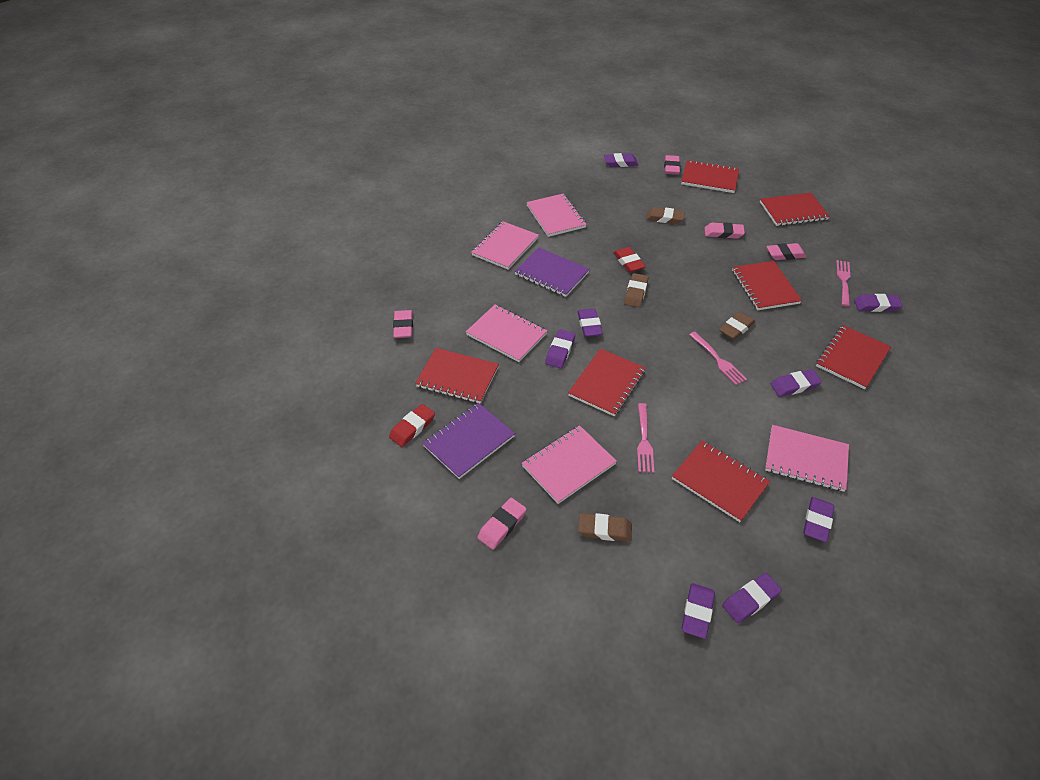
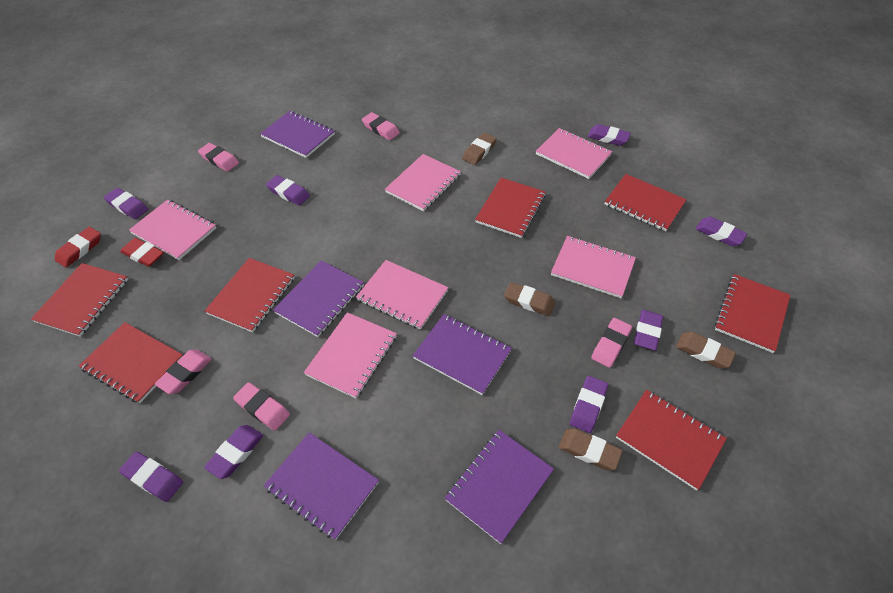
pink fork: [637,403,654,473] [689,332,747,385] [836,260,850,307] = 3 -> none = 0
pink notebook: [466,305,547,362] [471,221,539,270] [522,425,617,504] [526,193,587,237] [765,425,849,492] = 5 -> [129,199,216,260] [304,312,397,398] [356,260,448,330] [385,154,461,211] [536,128,612,179] [551,236,636,298] = 6
purple notebook: [422,403,515,479] [515,248,590,297] = 2 -> [260,111,335,158] [264,432,379,540] [273,260,364,337] [413,314,512,395] [445,430,554,544] = 5

